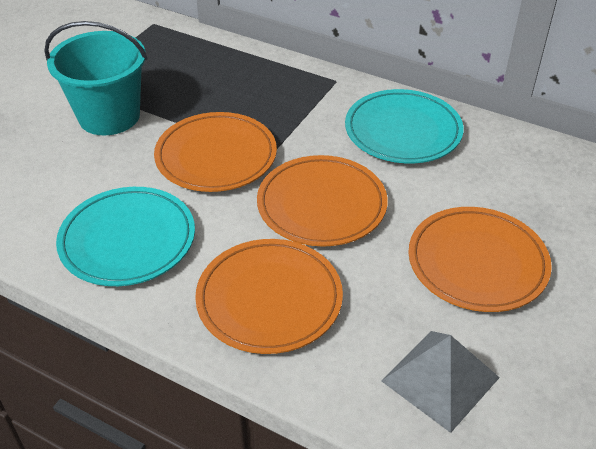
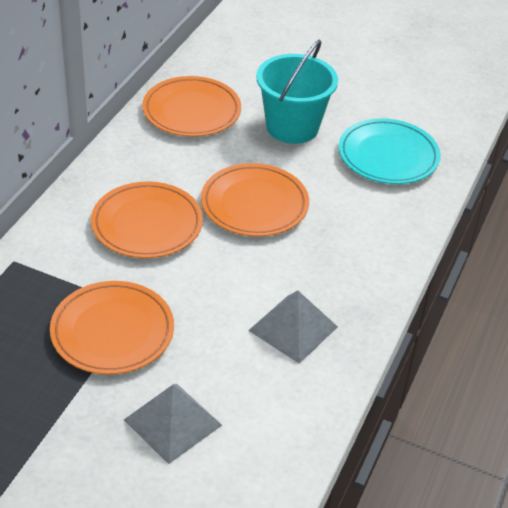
grey pyramid: [381,331,500,433] = 1 -> [124,384,222,464] [248,290,338,364] = 2
turquoise plate: [56,187,195,286] [345,89,464,163] = 2 -> [339,118,441,184] = 1

